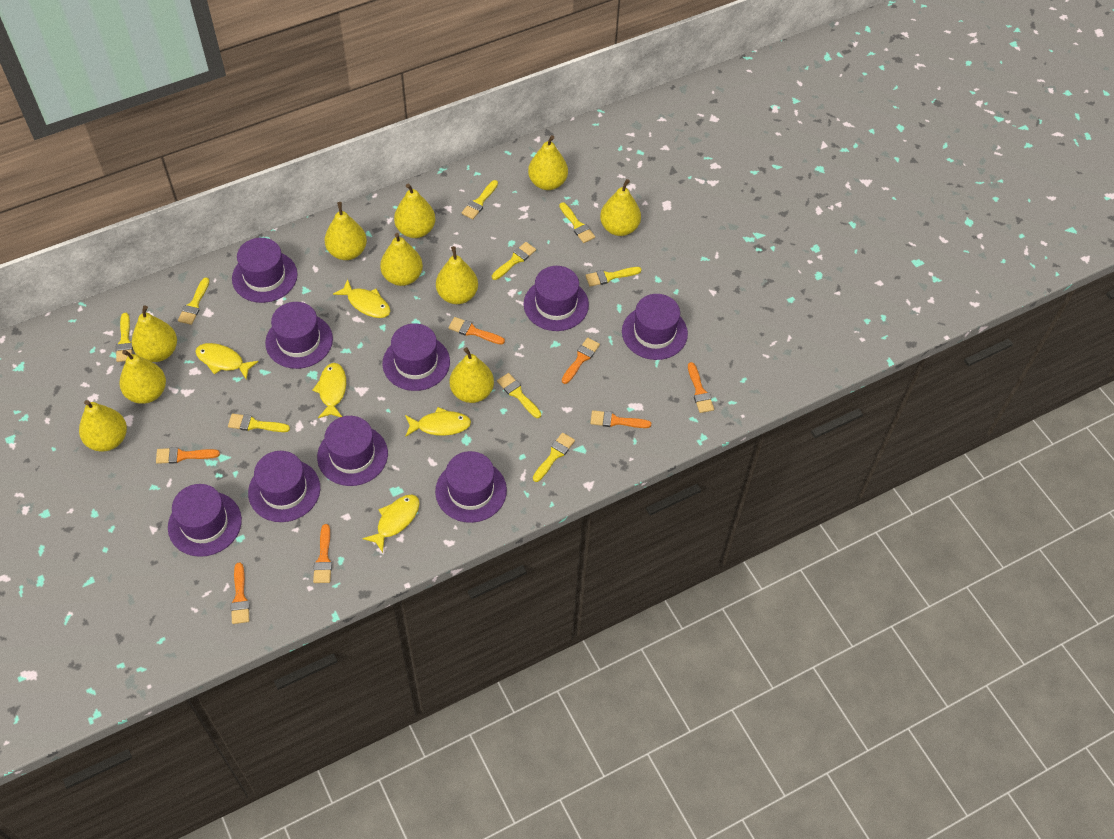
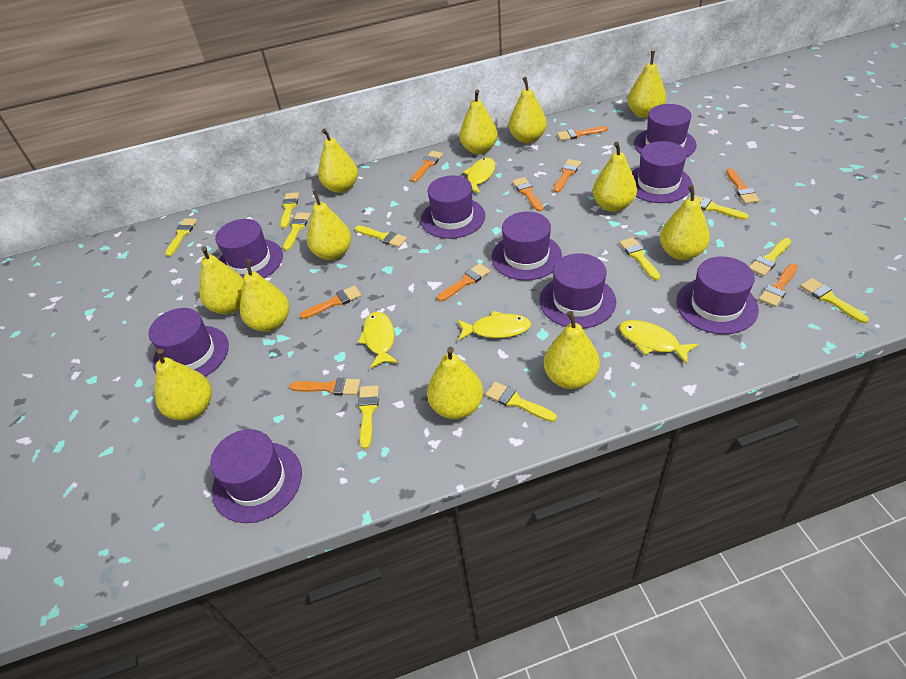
orange brush: [156,447,220,464] [231,563,250,624] [313,524,332,583] [448,317,505,345] [562,338,600,384] [590,410,651,428] [688,362,714,413] = 7 -> [289,378,360,395] [300,285,361,319] [411,151,443,182] [437,263,490,302] [512,177,543,211] [553,159,581,193] [557,126,608,141] [726,168,760,204] [759,264,798,307] = 9
yellow brush: [116,313,133,362] [178,277,209,325] [228,414,290,432] [461,180,498,219] [492,242,536,280] [497,373,541,418] [533,433,575,482] [559,202,595,243] [586,267,642,287] = 9 -> [165,218,197,256] [280,192,299,228] [283,212,311,251] [355,226,407,247] [358,385,379,449] [486,382,557,422] [619,237,660,280] [694,195,749,220] [750,238,791,276] [800,278,869,323] = 10
yellow fish: [195,343,259,380] [312,363,346,418] [333,279,390,318] [363,494,420,553] [405,407,471,437] = 5 -> [358,312,398,368] [458,311,531,341] [463,157,495,194] [619,320,698,364] = 4
yellow pear: [79,400,127,451] [119,350,166,404] [132,305,177,362] [325,202,367,260] [380,233,423,286] [394,183,435,238] [436,246,478,304] [449,347,494,403] [528,135,568,190] [600,179,641,236] = 10 -> [155,349,212,421] [199,246,244,314] [240,259,289,332] [307,190,351,260] [318,128,358,193] [427,347,483,419] [460,90,498,154] [509,77,547,143] [544,311,600,389] [593,142,637,212] [628,51,666,118] [660,185,710,260] = 12

